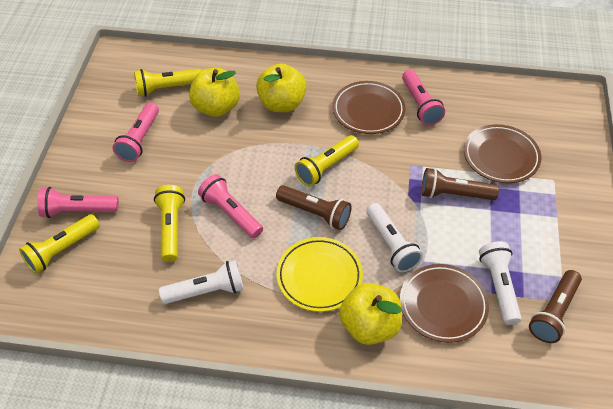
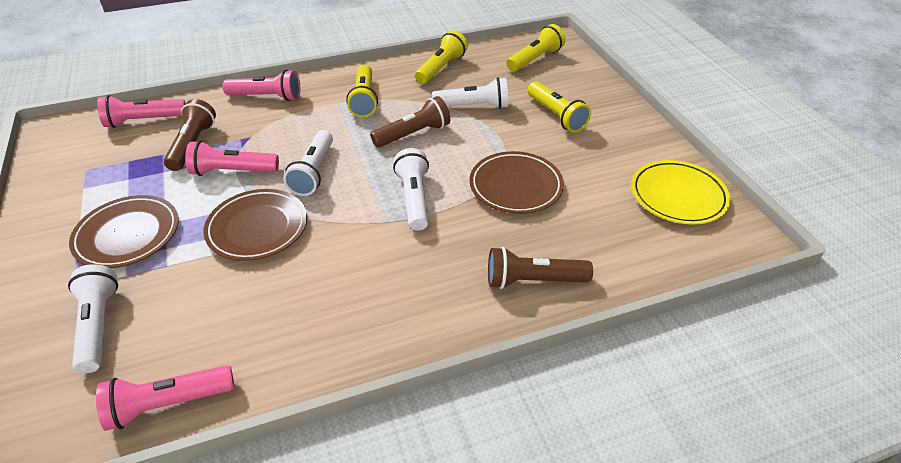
white flashlight: [159,260,244,304] [366,203,423,272] [479,241,521,325] = 3 -> [68,264,118,373] [283,130,333,196] [393,148,429,231] [432,77,508,109] = 4
yellow apple: [189,68,240,117] [256,63,306,112] [339,283,402,345] = 3 -> none = 0

